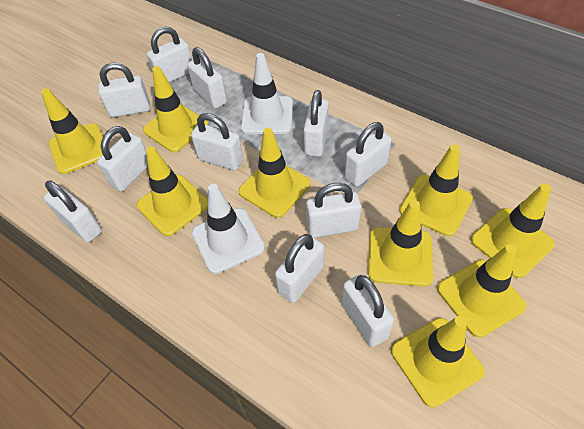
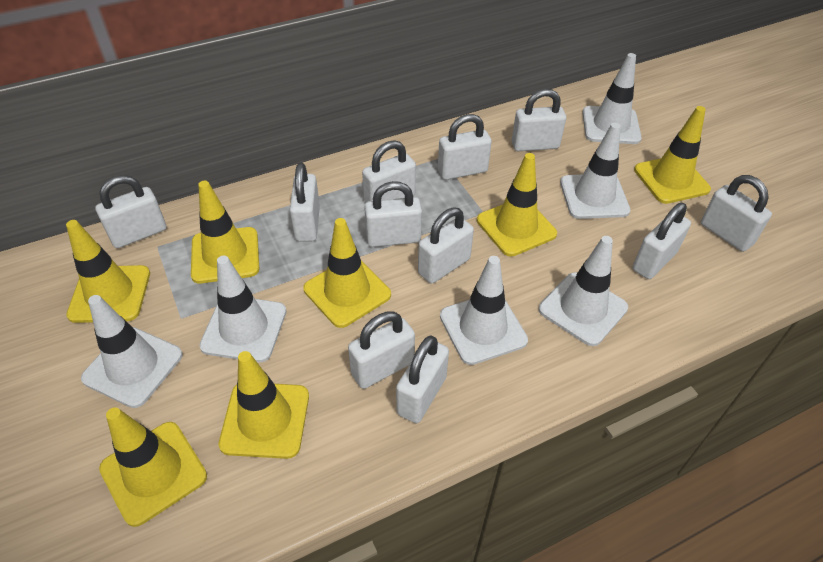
white traffic cone: [192,184,265,274] [241,53,293,134] = 2 -> [81,295,183,408] [199,256,286,362] [440,256,528,365] [539,236,628,346] [560,123,631,219] [582,53,642,144] = 6
yellow traffic cone: [41,88,103,174] [137,146,208,236] [143,66,209,152] [239,128,310,218] [368,200,433,287] [391,316,485,408] [399,144,473,236] [437,244,527,338] [471,184,555,278] = 9 -> [66,220,150,323] [99,407,207,527] [191,181,259,283] [218,351,309,459] [303,218,391,328] [477,153,557,257] [634,106,711,204] = 7

